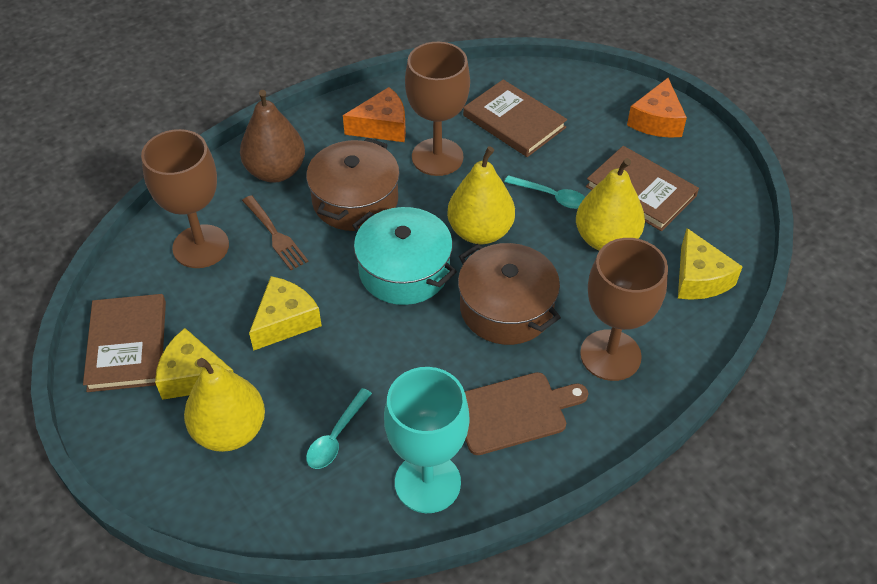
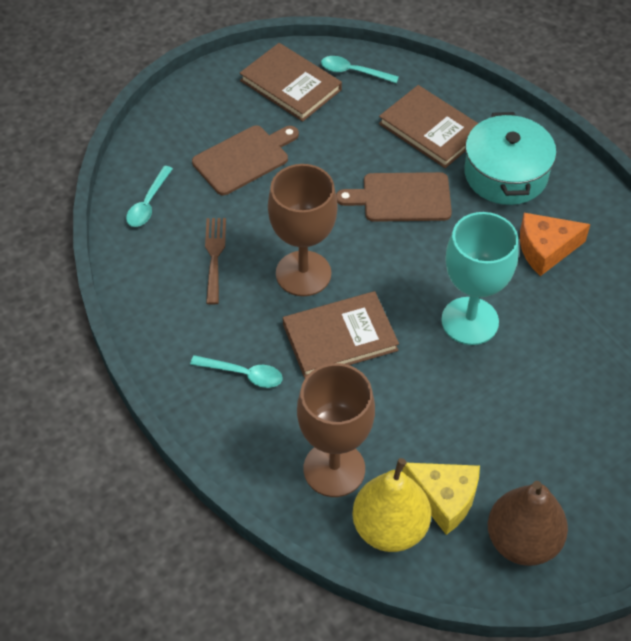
brown cutting board: [464,372,589,455] = 1 -> [192,126,299,195] [336,172,452,222] = 2
brown goblet: [141,129,229,268] [405,42,470,176] [580,238,668,381] = 3 -> [268,164,338,296] [297,363,375,497] = 2
brown pot: [306,138,400,231] [458,243,561,345] = 2 -> none = 0
orange cheese: [343,87,406,142] [627,78,687,138] = 2 -> [520,213,591,276] = 1
turquoise spoon: [306,388,372,469] [504,175,585,209] = 2 -> [126,166,173,227] [190,355,283,388] [321,56,399,84] = 3
yellow cheese: [155,328,234,400] [249,276,322,351] [678,228,743,300] = 3 -> [402,463,480,535] = 1
yellow pear: [184,358,265,452] [447,146,515,244] [576,158,645,251] = 3 -> [352,458,431,552] = 1

